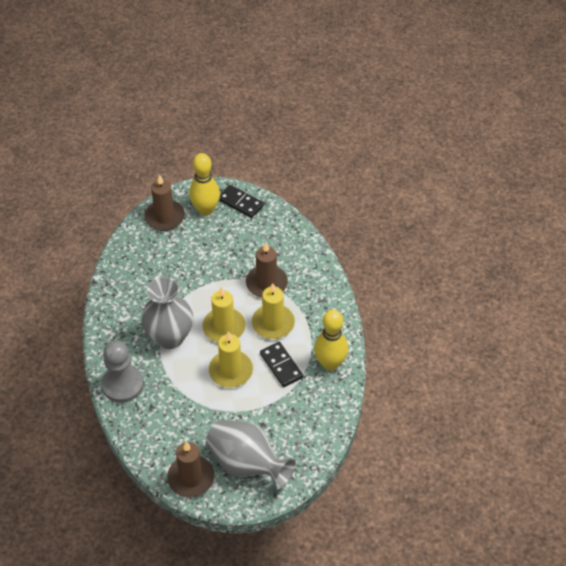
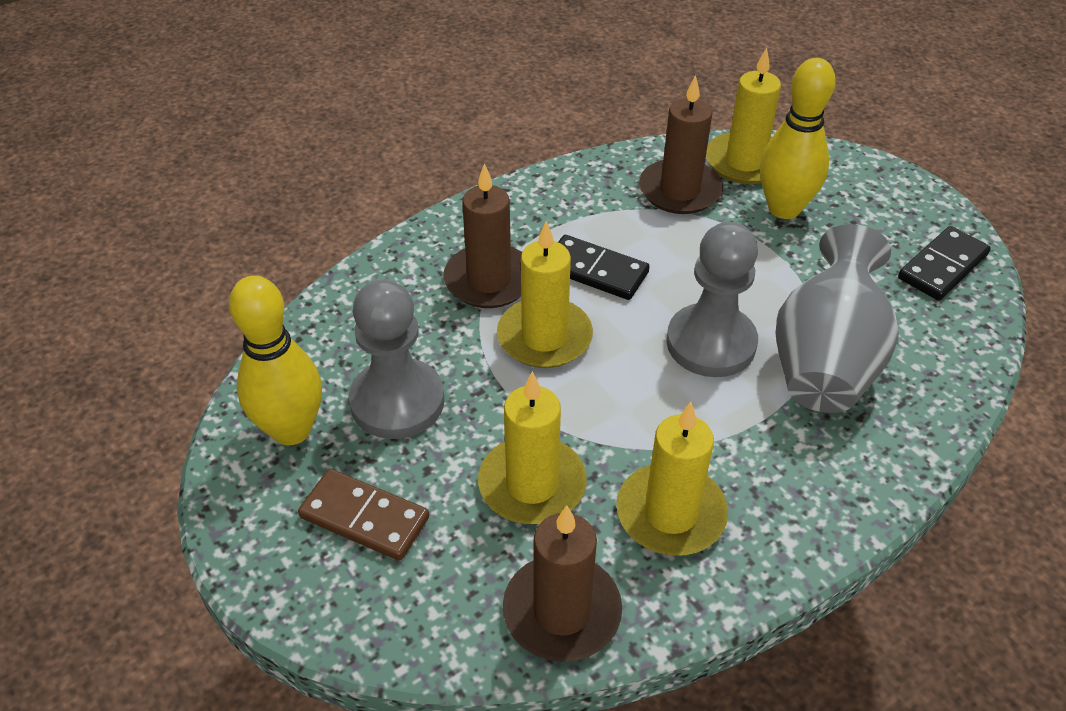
brown domino: none = 0 -> [298,469,429,561] = 1
grey pawn: [101,340,144,403] = 1 -> [349,279,444,439] [666,222,758,377] = 2
grey vase: [141,277,193,349] [206,420,296,490] = 2 -> [776,224,899,413] = 1
yellow candle: [202,287,246,342] [209,331,253,388] [252,283,295,339] = 3 -> [478,371,587,524] [497,221,593,368] [616,402,728,556] [706,47,781,184] = 4

